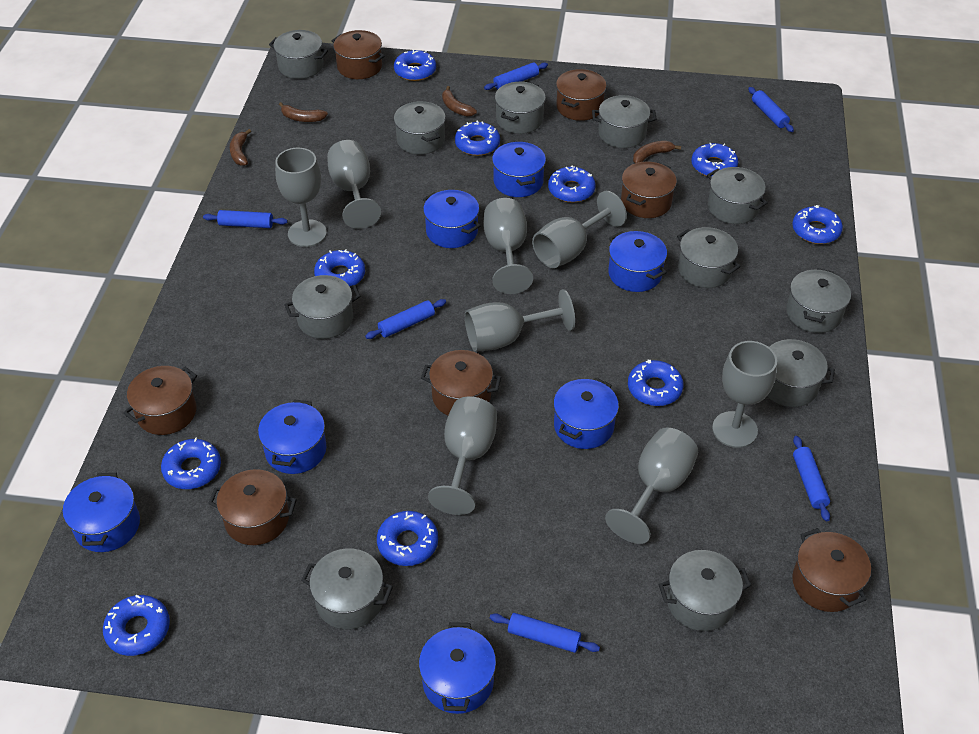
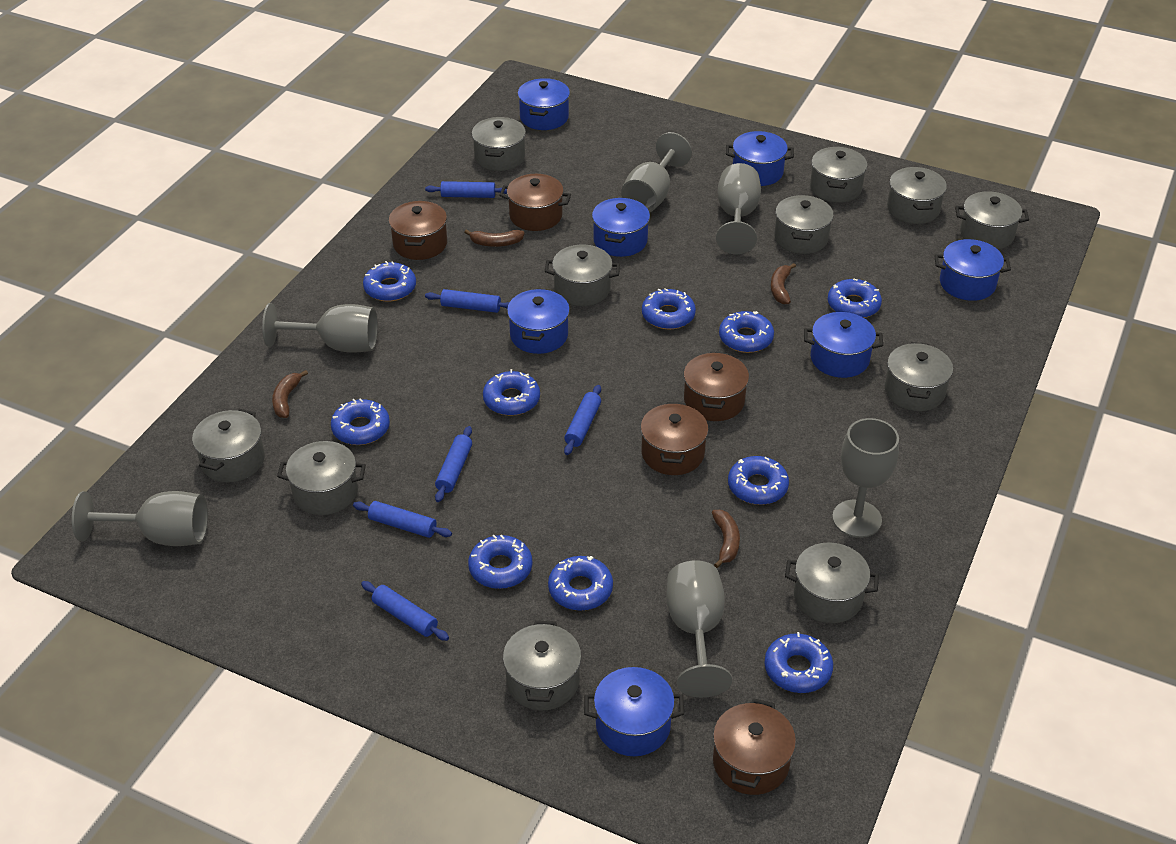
brown pot: [123,366,197,435] [208,469,297,545] [332,30,385,79] [421,350,501,415] [556,69,607,121] [621,161,677,218] [792,528,871,612] = 7 -> [389,201,447,260] [499,174,571,231] [640,402,709,475] [684,351,749,421] [713,698,796,795] = 5
grey goblet: [275,148,327,247] [327,140,381,229] [428,397,497,515] [465,289,575,352] [484,198,533,294] [532,191,627,268] [605,427,698,544] [712,341,777,448] = 8 -> [72,491,208,546] [262,303,378,353] [621,132,692,213] [666,560,732,698] [716,163,761,254] [832,418,899,538] = 6

